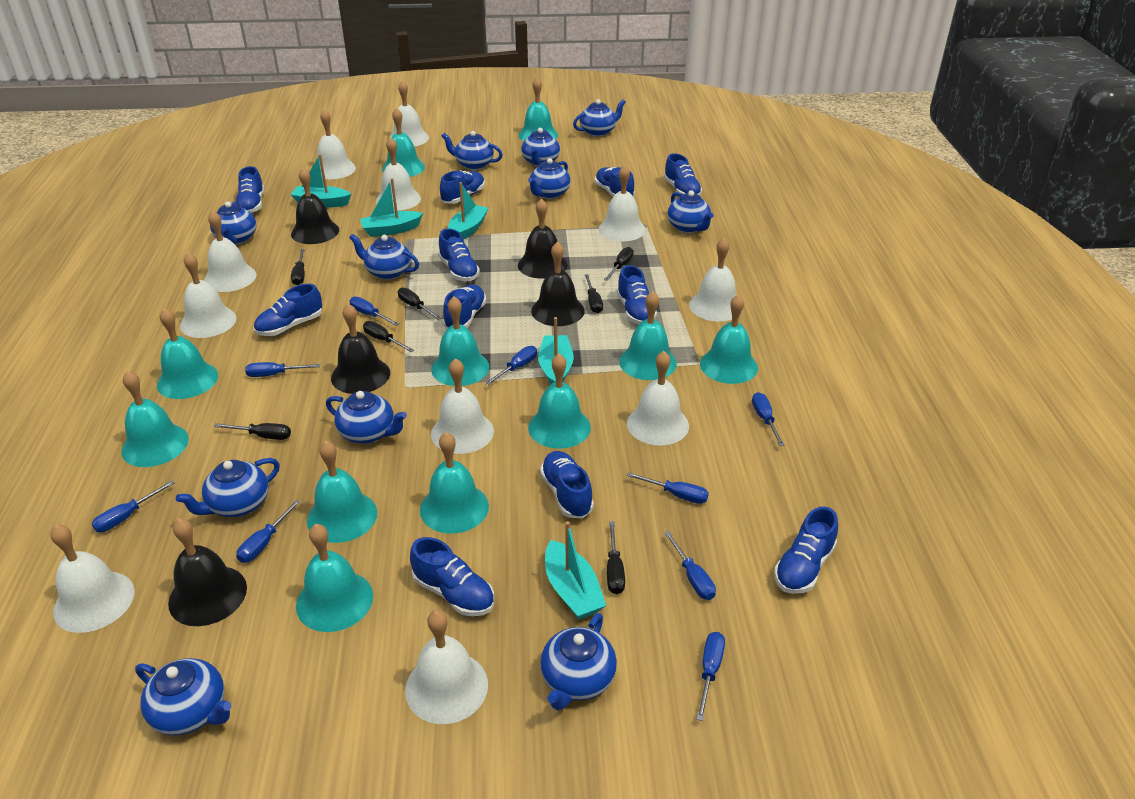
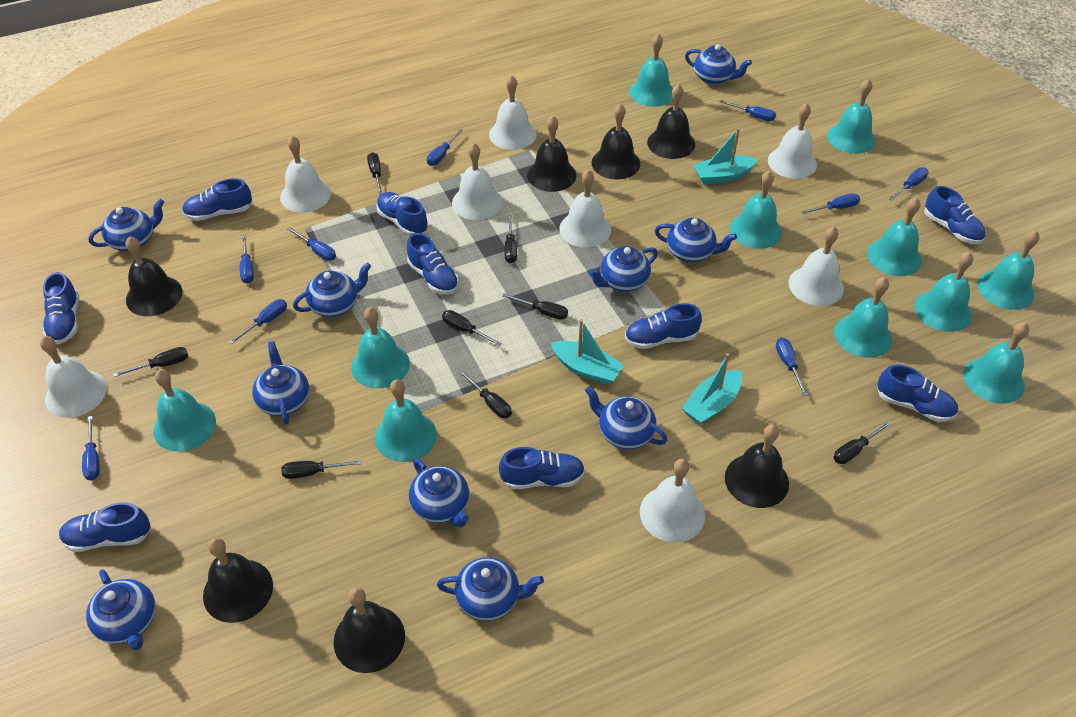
black bell: [168,518,247,626] [291,168,339,244] [331,304,390,394] [518,198,568,279] [531,242,585,326] = 5 -> [126,236,182,316] [203,538,273,623] [334,587,405,673] [527,115,576,192] [591,103,640,179] [647,84,695,159] [725,425,789,508] = 7
black screwdriver: [214,423,291,440] [291,249,305,285] [363,321,414,352] [398,287,441,319] [585,274,603,313] [604,247,634,281] [607,521,625,594] = 7 -> [113,347,188,377] [281,460,362,479] [367,152,383,195] [442,310,502,346] [459,370,512,418] [502,293,568,320] [505,215,517,263] [834,421,892,464] = 8
blue shoe: [236,166,264,214] [254,284,322,336] [410,537,494,616] [438,228,480,281] [440,170,485,204] [443,284,486,329] [540,451,594,518] [595,167,635,197] [617,265,657,324] [664,153,702,196] [774,507,838,594] = 11 -> [43,272,79,345] [59,502,151,552] [182,178,252,221] [376,192,428,236] [407,233,459,295] [499,447,585,489] [625,303,702,349] [877,364,958,422] [924,186,986,244] = 9
blue teapot: [135,658,232,735] [176,458,280,517] [210,201,256,245] [326,391,407,444] [349,234,419,280] [442,131,503,170] [521,128,560,166] [528,158,570,199] [540,613,617,710] [573,99,626,136] [668,190,713,233] = 11 -> [86,569,156,650] [88,199,164,251] [252,341,309,425] [293,263,371,317] [409,458,469,527] [437,557,544,621] [585,386,667,449] [589,246,658,292] [655,218,737,262] [685,44,752,85] = 10
turquoise boat: [290,154,351,208] [360,178,423,237] [448,182,488,240] [538,317,574,384] [545,521,606,620] = 5 -> [551,319,624,385] [682,353,742,425] [693,128,758,185] = 3
white bell: [51,524,134,633] [180,253,236,338] [204,211,257,292] [317,109,356,179] [376,137,421,211] [389,80,429,147] [405,610,488,724] [431,358,494,454] [599,165,646,241] [627,351,689,446] [689,238,742,322] = 11 -> [40,336,107,418] [280,136,331,213] [452,143,503,220] [489,75,536,150] [559,170,611,247] [640,459,705,543] [768,103,817,179] [788,226,844,306] = 8

